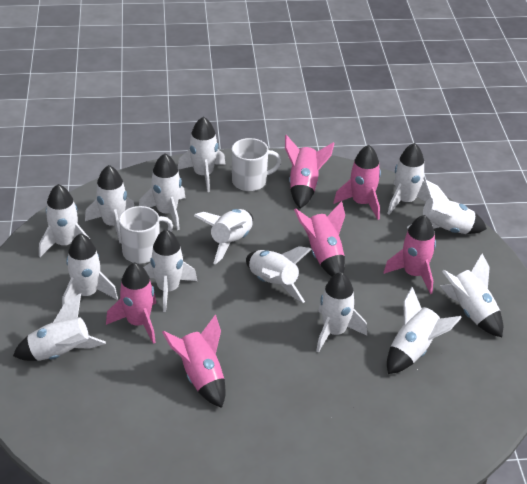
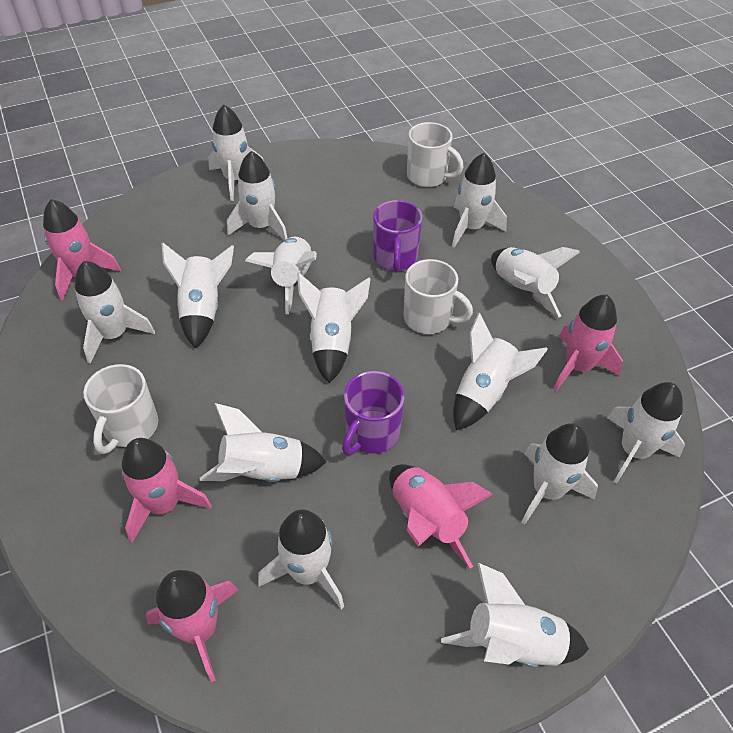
pink rocket: [106,262,156,344] [162,315,226,408] [285,135,335,209] [294,201,345,277] [333,145,381,220] [383,215,436,294] = 6 -> [43,199,121,301] [122,438,212,543] [146,570,238,682] [389,464,493,569] [553,294,623,391] = 5
purple mug: none = 0 -> [342,371,405,455] [373,200,422,273] = 2
white mug: [119,206,173,264] [232,138,282,191] = 2 -> [83,364,158,454] [403,259,473,334] [407,122,464,187] = 3

